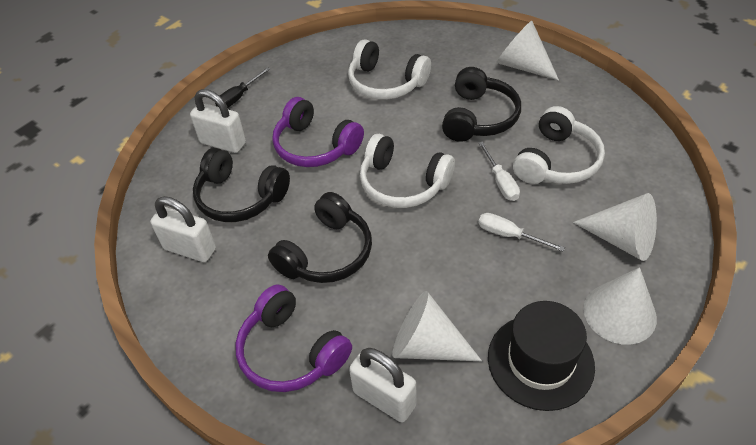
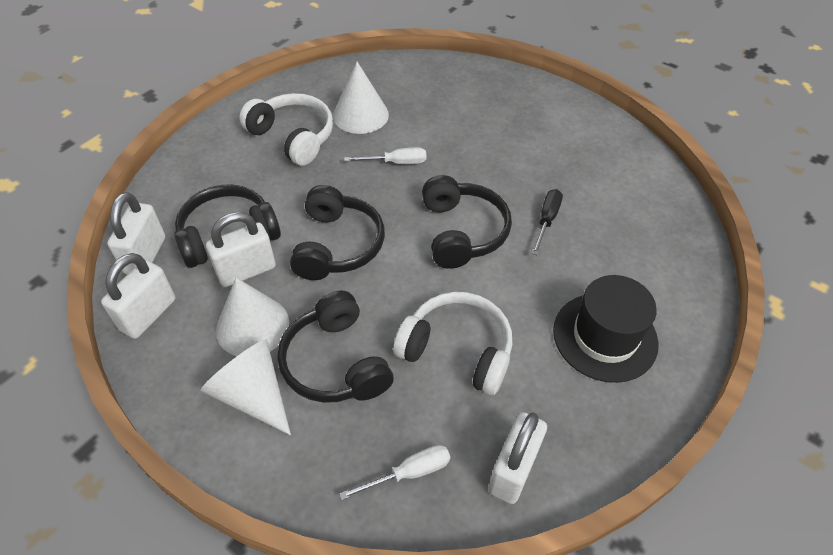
black headphones: [193,148,290,222] [268,192,372,283] [442,67,521,142] = 3 -> [174,184,281,268] [277,290,394,403] [290,185,385,280] [422,175,512,269] = 4
purple headphones: [235,285,352,392] [272,97,364,167] = 2 -> none = 0
white cone: [392,291,482,361] [496,21,559,80] [573,193,657,261] [584,267,657,345] = 4 -> [201,340,291,435] [216,278,289,356] [333,62,389,134] = 3
white headphones: [348,39,431,100] [360,134,455,208] [513,106,605,184] = 3 -> [239,93,333,166] [393,292,512,395] = 2
white padlock: [150,196,216,262] [190,89,246,153] [349,348,417,423] = 3 -> [101,253,176,339] [107,192,165,275] [206,212,276,287] [488,412,547,504] = 4

